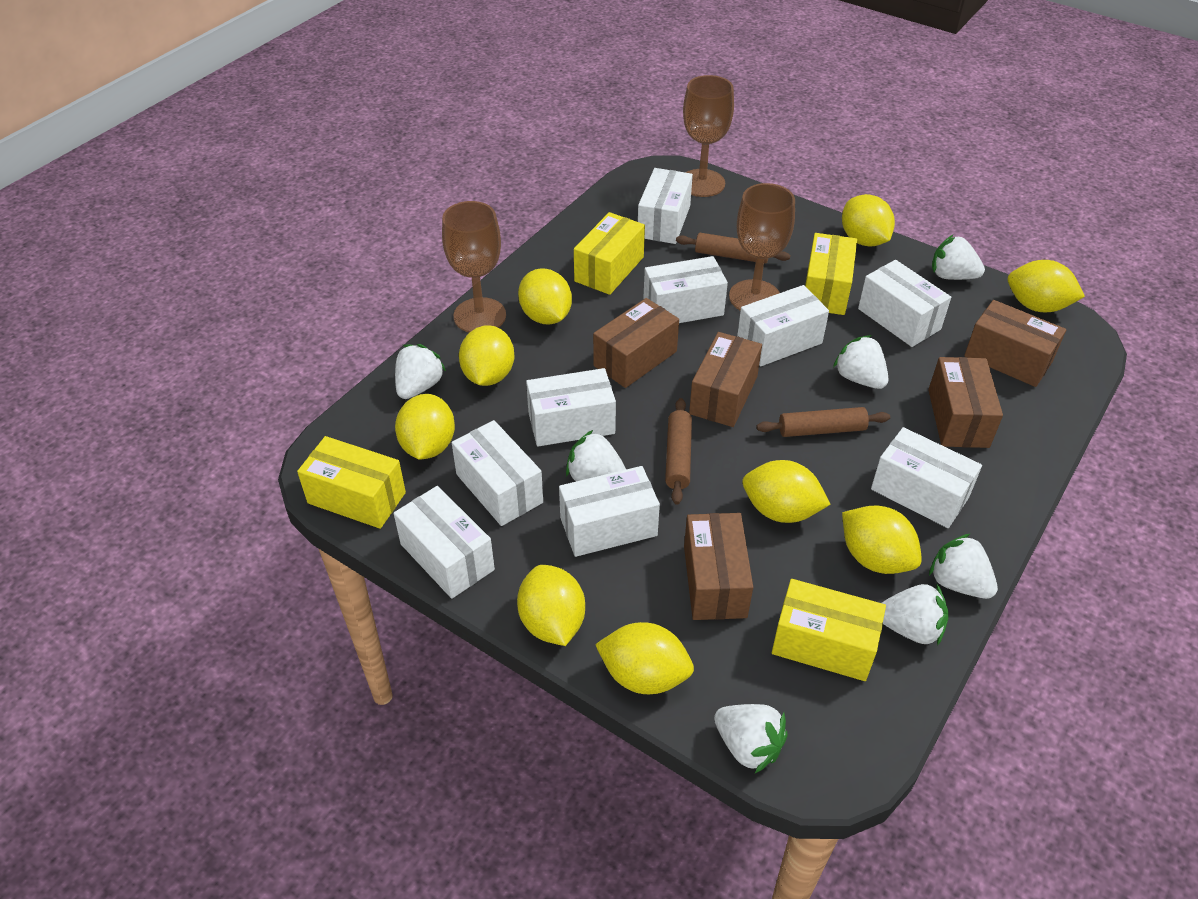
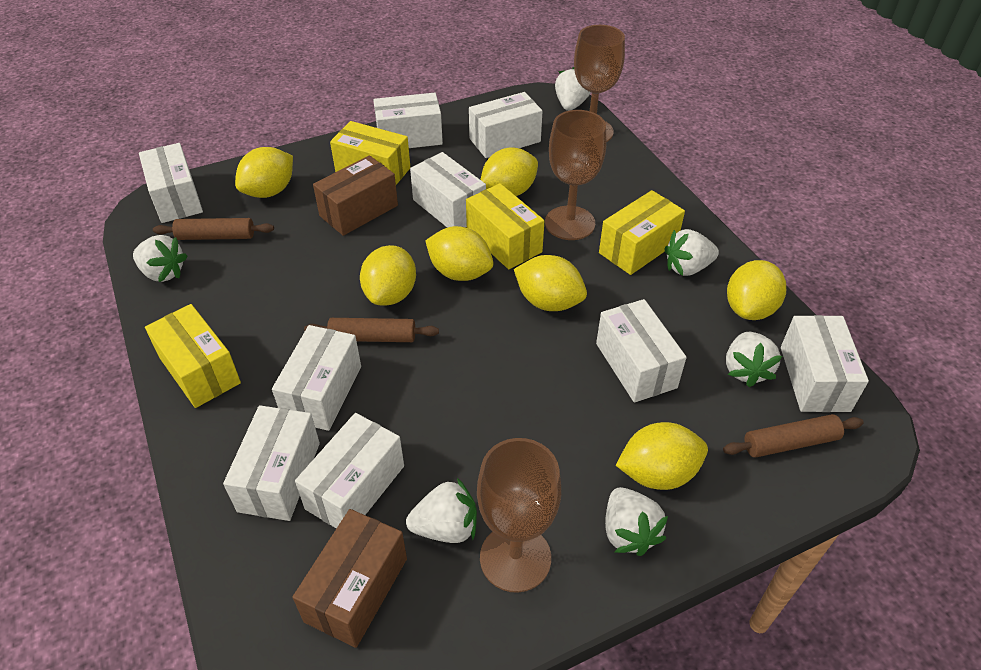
brown box: [593,298,679,388] [684,513,753,620] [689,332,762,427] [928,357,1003,448] [964,300,1066,387] = 5 -> [293,509,407,648] [313,155,398,236] = 2
white strawberry: [395,344,446,399] [566,430,626,481] [714,704,788,773] [833,335,889,389] [882,584,949,646] [929,533,998,599] [932,235,985,280] = 7 -> [133,235,188,282] [406,478,477,543] [555,67,591,111] [605,487,668,556] [664,229,719,276] [726,332,782,387] = 6
yellow lemon: [395,394,455,460] [459,325,515,386] [517,565,585,646] [518,268,572,324] [595,622,694,694] [743,460,831,523] [842,194,895,247] [842,506,922,574] [1008,260,1085,312] = 9 -> [235,147,293,198] [360,245,416,306] [425,226,493,281] [480,147,538,196] [514,255,587,311] [616,422,708,490] [727,260,786,320] = 7

